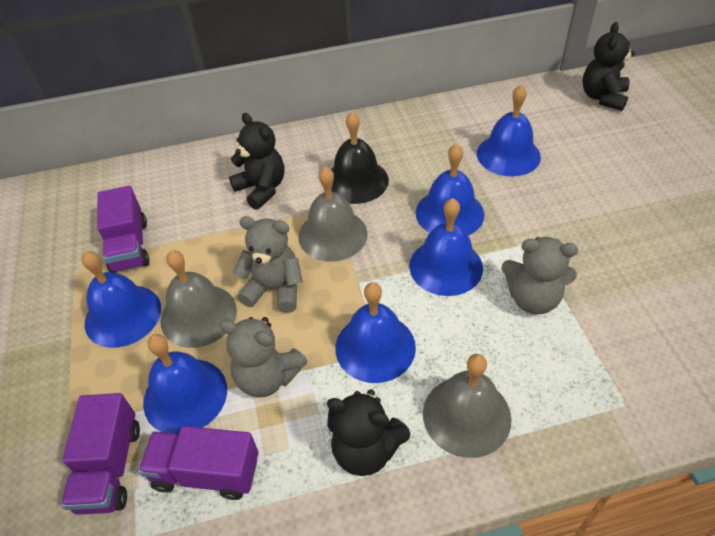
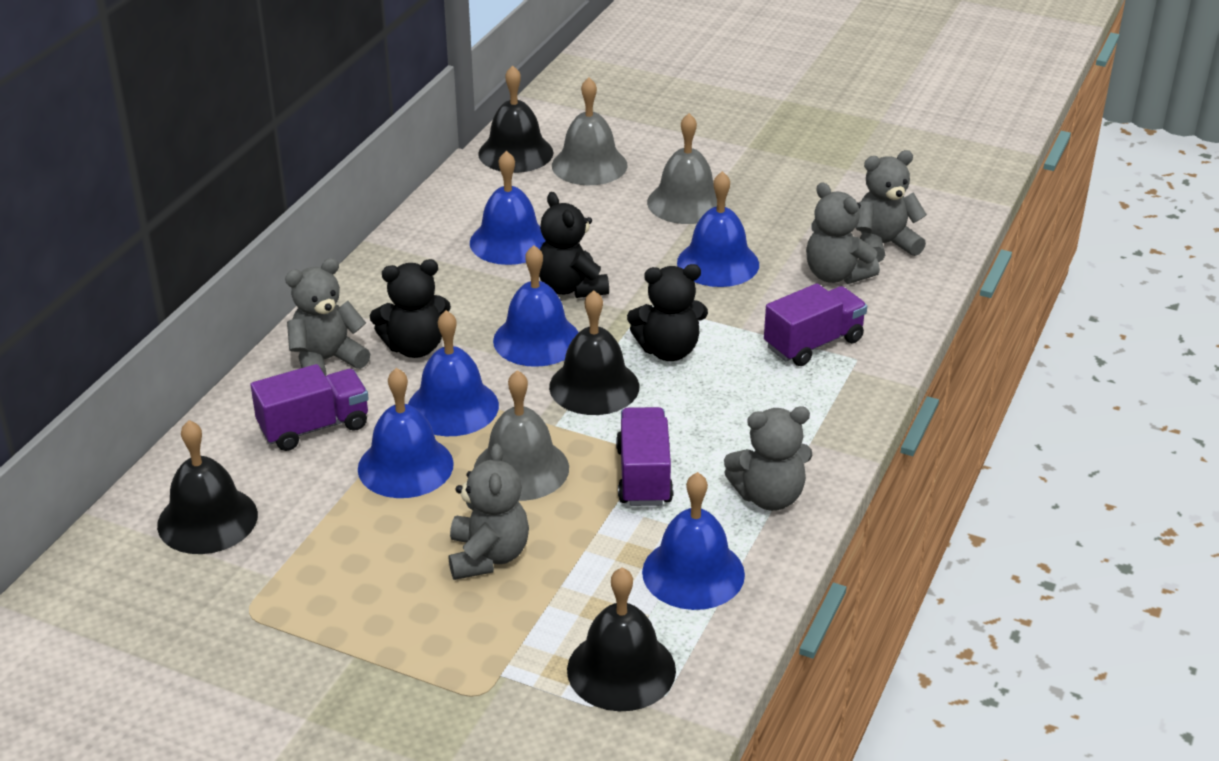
black bell: [331,112,389,204] = 1 -> [157,420,258,554] [478,65,553,173] [549,290,639,415] [567,567,676,711] = 4
grey teddy bear: [219,317,307,398] [233,216,303,313] [502,237,578,314] = 3 -> [285,258,370,377] [449,443,529,580] [724,406,812,511] [806,182,880,284] [856,150,927,263] = 5

